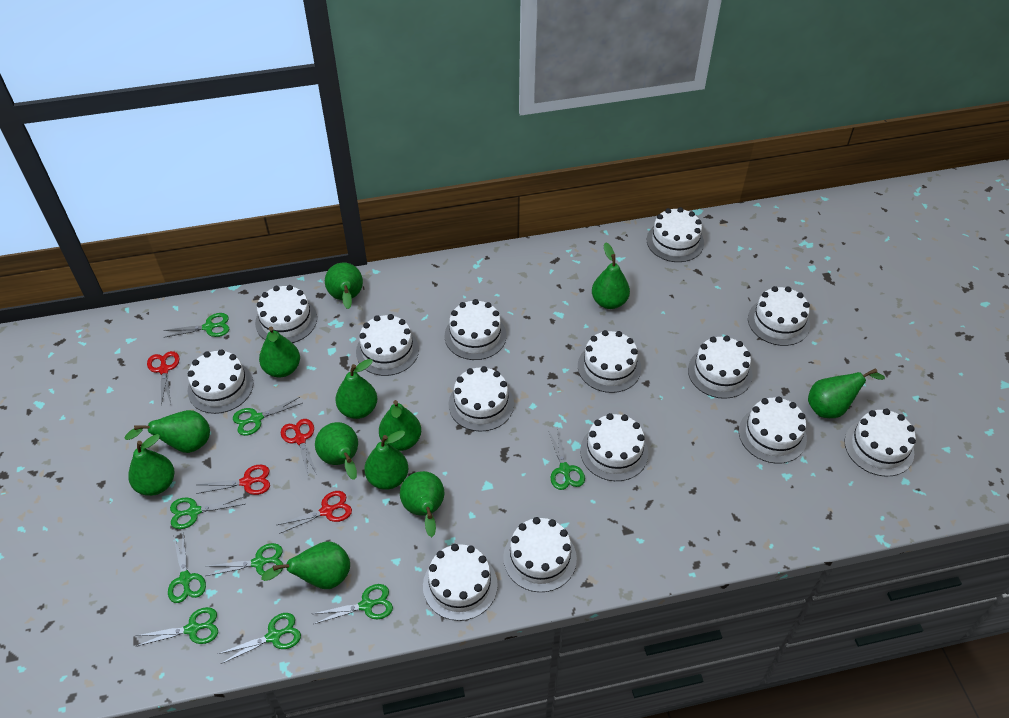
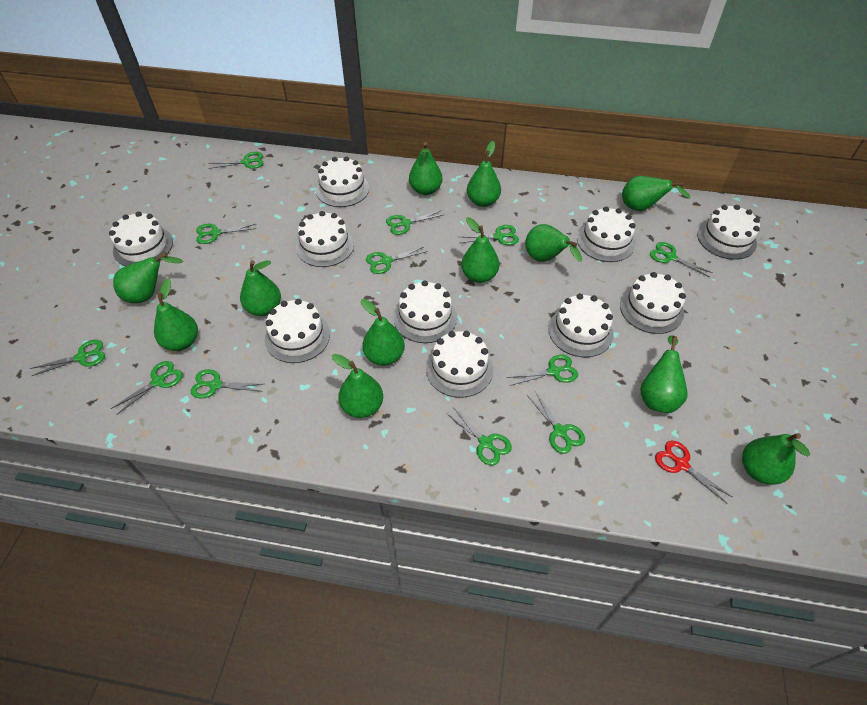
green scissors: [136,607,218,646] [163,313,229,338] [168,534,206,603] [170,496,245,529] [205,543,283,576] [218,613,301,664] [233,397,302,436] [313,584,393,624] [549,431,585,490] = 9 -> [30,340,105,376] [111,361,183,415] [191,369,263,399] [196,224,257,244] [209,152,263,169] [366,247,427,274] [386,210,443,235] [446,407,512,465] [460,225,519,245] [507,354,578,386] [527,391,585,454] [650,242,713,277] = 12
red scissors: [147,351,180,406] [196,465,270,495] [277,491,352,534] [281,419,318,476] = 4 -> [655,441,732,504] = 1
white cake: [187,349,253,414] [255,285,317,343] [356,314,419,376] [423,544,498,621] [445,299,507,360] [449,366,514,432] [503,517,577,592] [578,330,641,393] [580,413,648,481] [647,207,704,262] [688,336,753,399] [739,396,807,464] [748,286,810,346] [844,409,916,476] = 14 -> [109,211,173,266] [265,299,330,363] [296,211,354,267] [316,156,369,207] [394,280,457,343] [426,331,493,398] [548,293,613,357] [577,207,635,262] [620,272,686,334] [697,205,760,260] = 10

